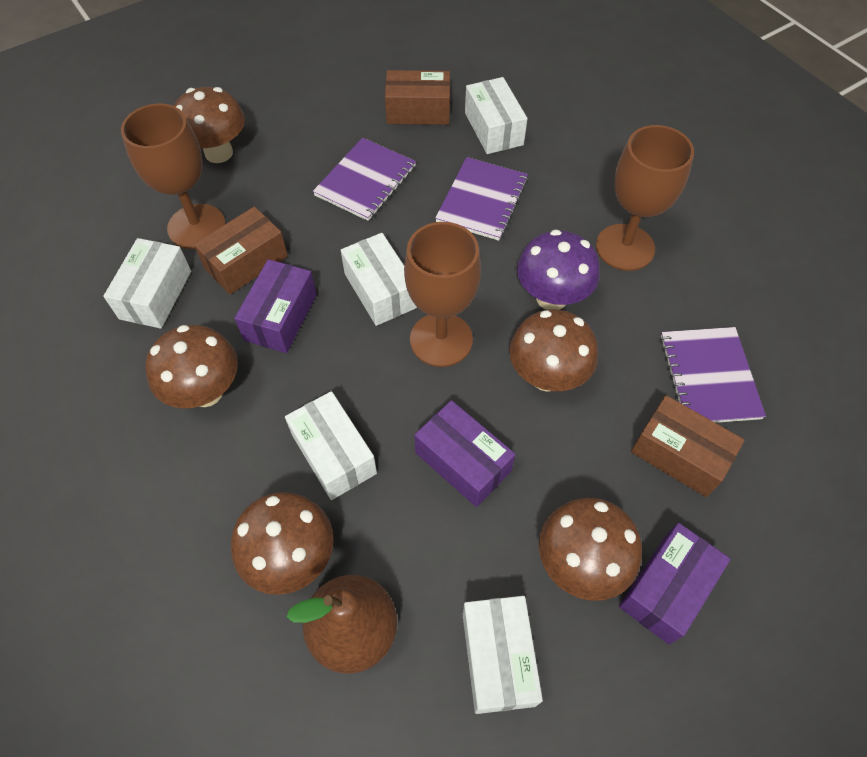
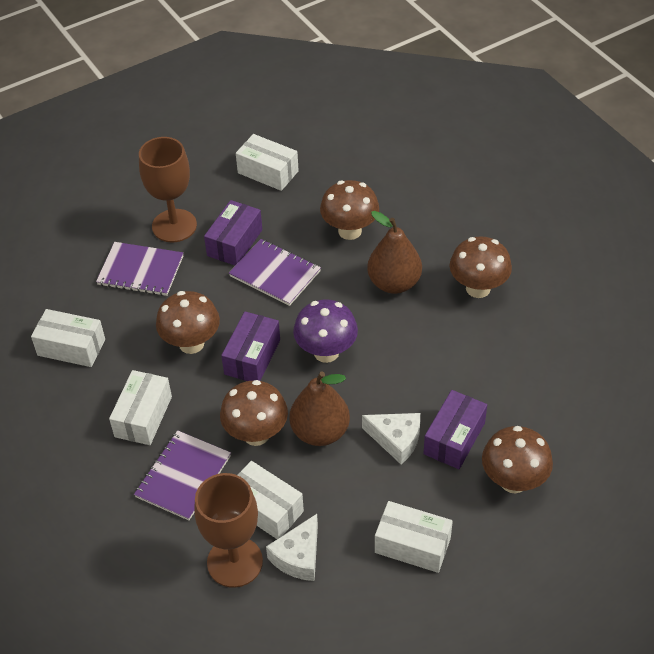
brown box: [194,207,288,295] [385,70,450,125] [631,395,745,497] = 3 -> none = 0
brown goblet: [121,104,226,249] [404,222,481,367] [596,125,694,271] = 3 -> [139,137,197,242] [194,473,263,588] = 2
brown pear: [286,575,397,674] = 1 -> [290,371,350,446] [367,211,422,294] = 2
white cheese: none = 0 -> [266,514,318,581] [362,413,420,464] = 2

